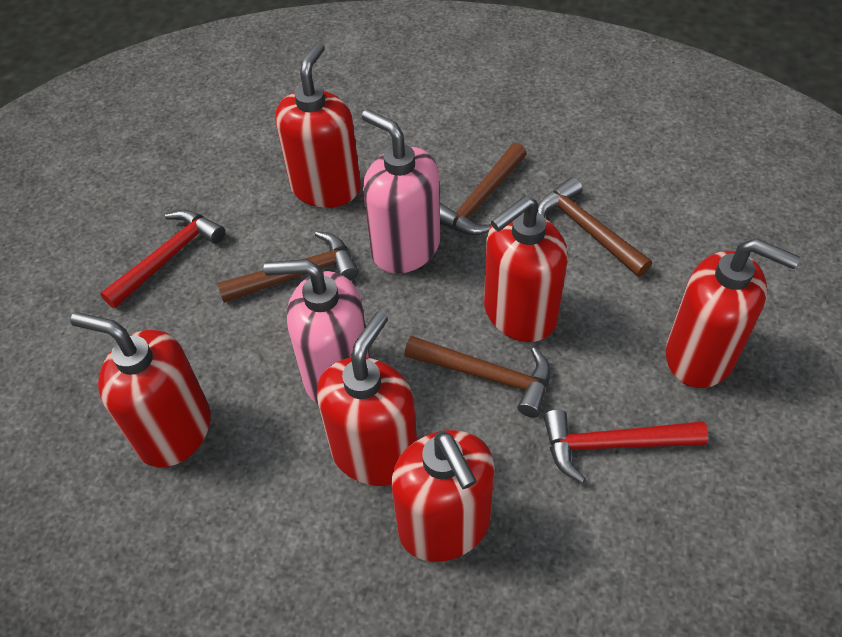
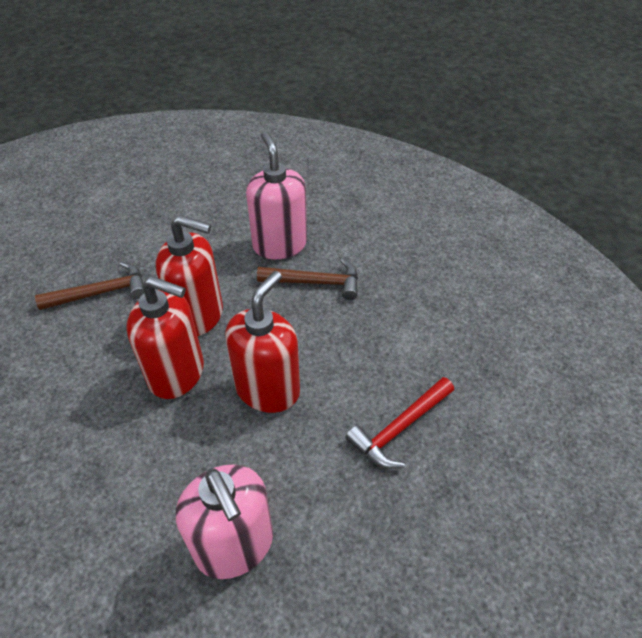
brown hammer: [217,231,359,303] [404,336,550,417] [440,143,527,235] [537,177,652,277] = 4 -> [35,262,144,310] [257,258,358,300] = 2
red hammer: [100,210,225,308] [544,409,708,484] = 2 -> [345,377,454,469] = 1
red soap dispenser: [70,312,211,468] [275,42,361,208] [317,311,417,486] [391,430,495,562] [484,196,568,342] [666,238,800,388] = 6 -> [126,276,204,399] [156,215,223,336] [225,271,300,413] = 3

